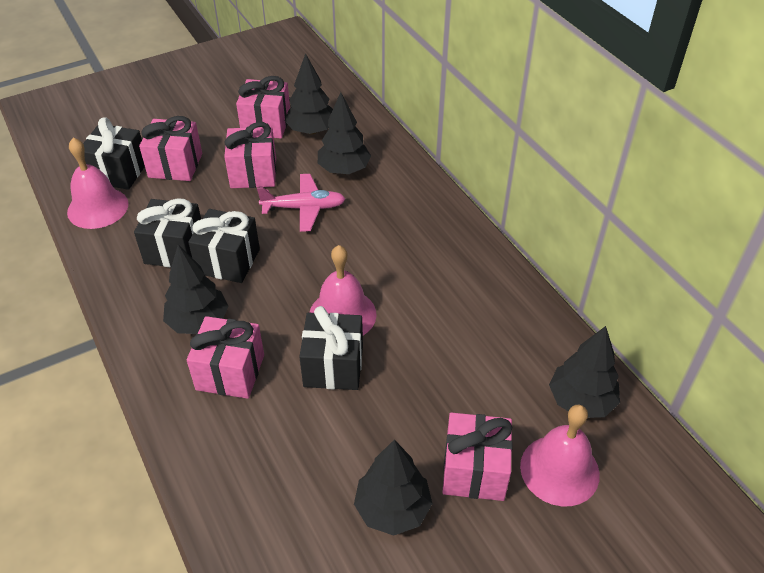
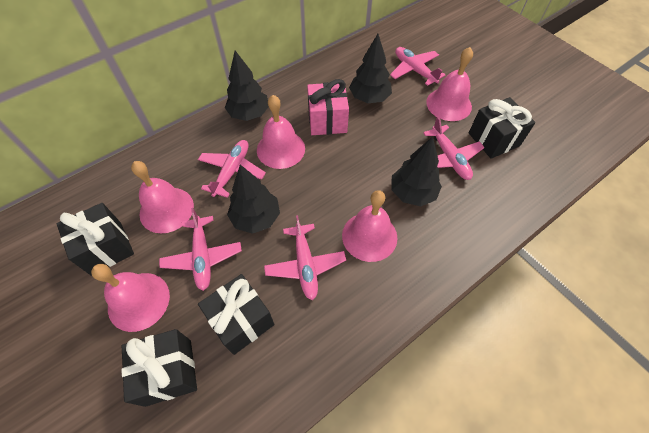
black tree: [163,245,229,334] [285,53,333,135] [318,92,371,174] [354,440,433,536] [549,326,620,418] = 5 -> [225,51,269,121] [227,165,280,234] [349,34,392,103] [391,136,442,206] = 4
pink bell: [67,138,129,229] [310,245,377,336] [520,404,600,506] = 3 -> [91,264,170,332] [131,161,194,234] [257,95,305,169] [342,190,397,262] [426,47,473,121] = 5
pink gift: [139,116,202,181] [187,316,264,399] [224,122,276,188] [236,76,290,139] [442,412,513,501] = 5 -> [307,79,349,135] = 1
pink plane: [257,174,345,232] = 1 -> [159,208,242,291] [198,140,266,198] [264,215,346,300] [390,47,446,86] [423,116,485,180] = 5

